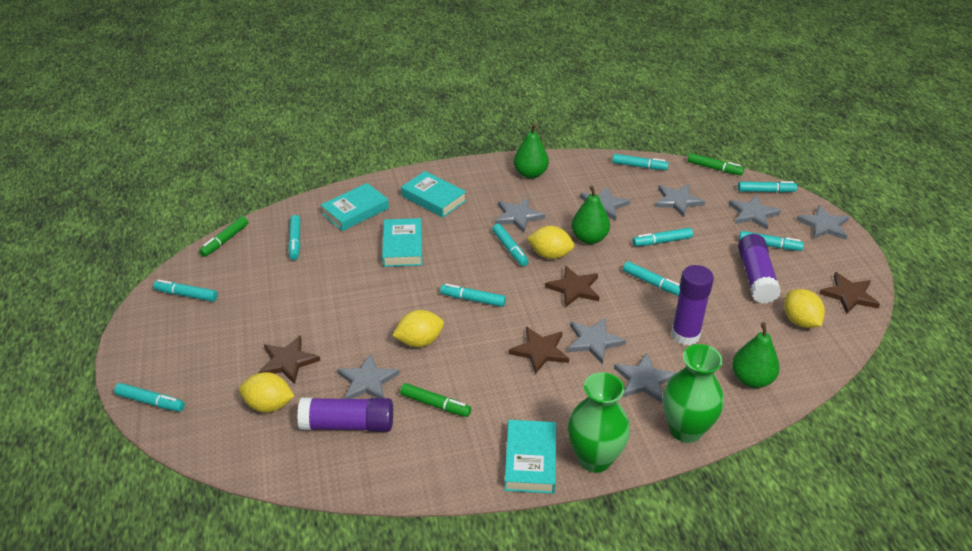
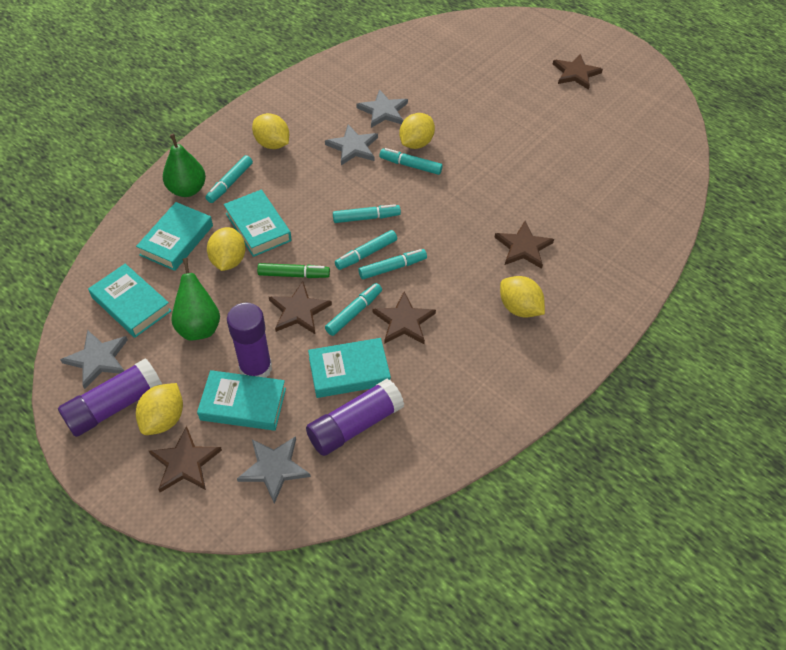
brown star: [258,335,321,384] [509,327,569,374] [545,266,599,307] [819,272,880,314] = 4 -> [149,426,222,492] [269,281,332,334] [373,292,436,344] [494,221,554,269] [553,54,603,90] = 5
green marker: [199,216,248,257] [400,383,471,417] [688,153,744,176] = 3 -> [257,263,330,278] = 1
green pear: [514,123,549,179] [571,185,610,244] [732,322,780,388] = 3 -> [163,134,206,197] [171,258,220,341] = 2
green vase: [568,372,630,473] [663,344,724,443] = 2 -> none = 0
grey star: [337,353,400,399] [495,198,545,233] [567,318,626,364] [580,187,630,221] [614,353,676,403] [655,184,705,217] [728,195,781,230] [796,205,849,240] = 8 -> [60,330,128,389] [237,436,311,504] [325,125,378,165] [357,89,408,128] = 4
turquoise book: [321,183,389,231] [382,218,422,267] [401,171,466,218] [504,420,556,494] = 4 -> [88,264,171,338] [136,202,213,271] [197,370,286,431] [224,190,292,257] [308,338,391,398] = 5
turquoise marker: [114,383,185,412] [153,280,218,302] [288,215,301,260] [440,284,506,307] [492,224,529,266] [612,154,669,170] [623,261,680,296] [633,228,693,246] [738,181,797,193] [739,231,804,251] = 10 -> [205,155,253,203] [325,283,382,336] [333,204,401,223] [335,230,397,270] [358,249,427,279] [380,148,443,175] = 6
yellow lemon: [239,372,295,413] [392,310,444,347] [527,226,574,259] [784,289,825,328] = 4 -> [136,383,183,435] [207,227,246,271] [252,113,289,149] [399,113,435,149] [500,276,545,317] = 5

